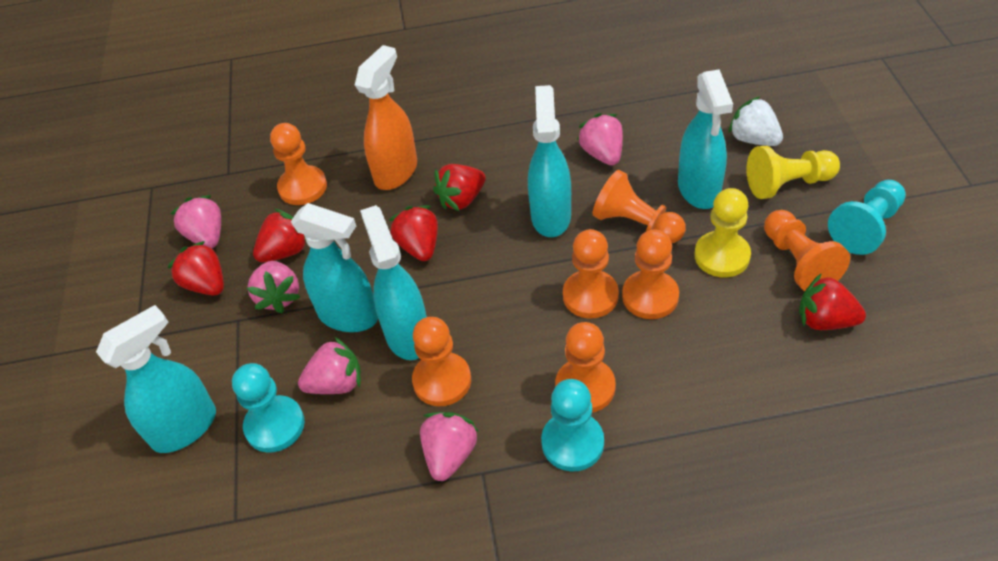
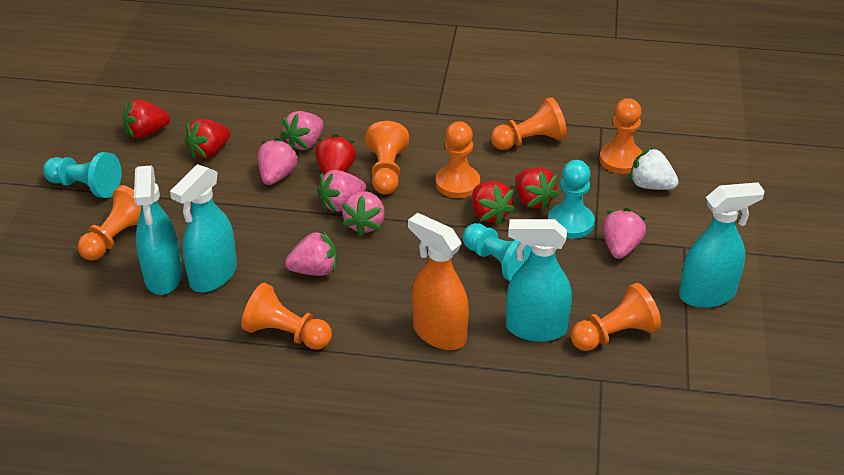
pink strawberry: [170,195,221,248] [247,261,300,313] [298,337,361,394] [420,412,479,481] [577,113,623,166] = 5 -> [258,138,300,185] [281,111,324,150] [285,230,337,276] [317,170,366,212] [342,191,385,236] [602,208,647,259] = 6
turquoise spray bottle: [96,305,216,453] [291,203,378,332] [360,205,427,360] [528,85,571,237] [678,69,733,209] = 5 -> [134,166,182,295] [170,164,237,292] [506,219,572,342] [679,182,765,308] = 4
yellow pawn: [694,188,751,278] [747,146,840,199] = 2 -> none = 0

